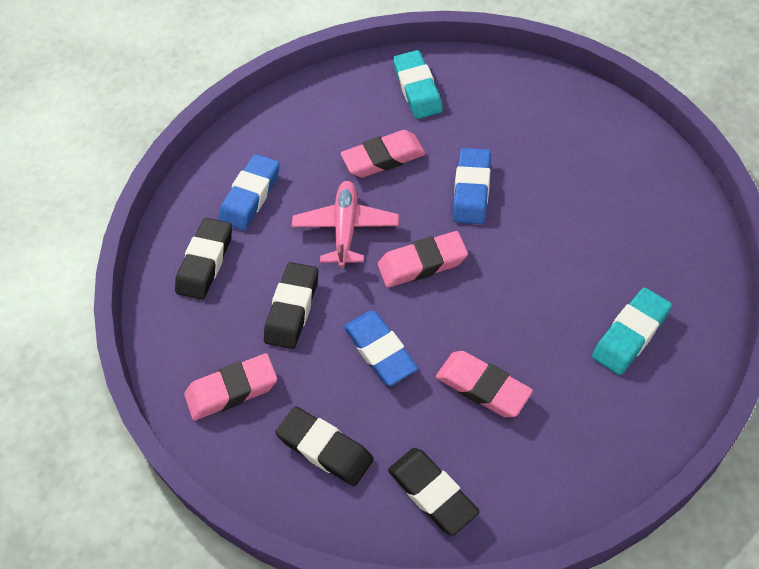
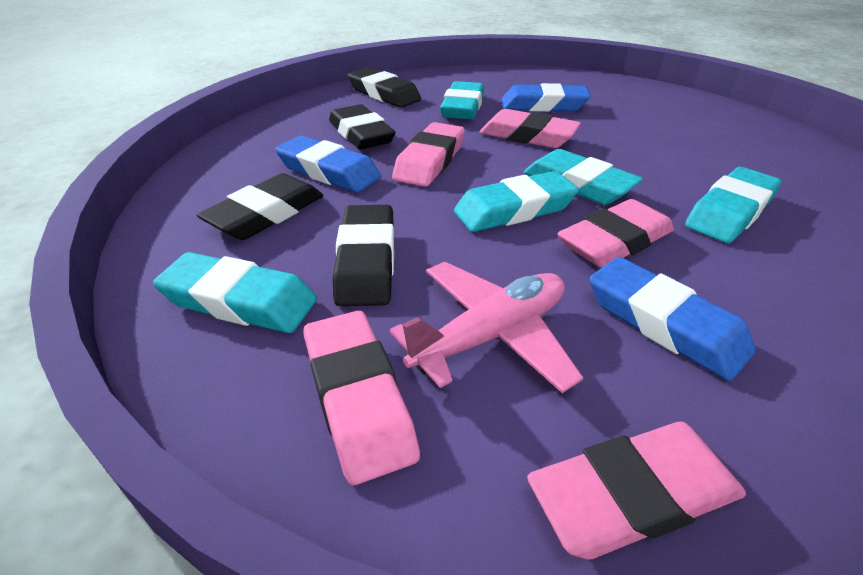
pink eraser: [184,353,277,421] [341,130,425,178] [378,231,468,288] [436,351,533,417] = 4 -> [304,311,420,485] [392,122,465,187] [479,109,581,148] [527,422,746,560] [558,199,674,268] = 5
turquoise eraser: [393,50,443,119] [592,288,672,375] = 2 -> [153,252,317,333] [440,81,484,120] [454,171,579,232] [524,149,643,205] [685,167,781,243] = 5

